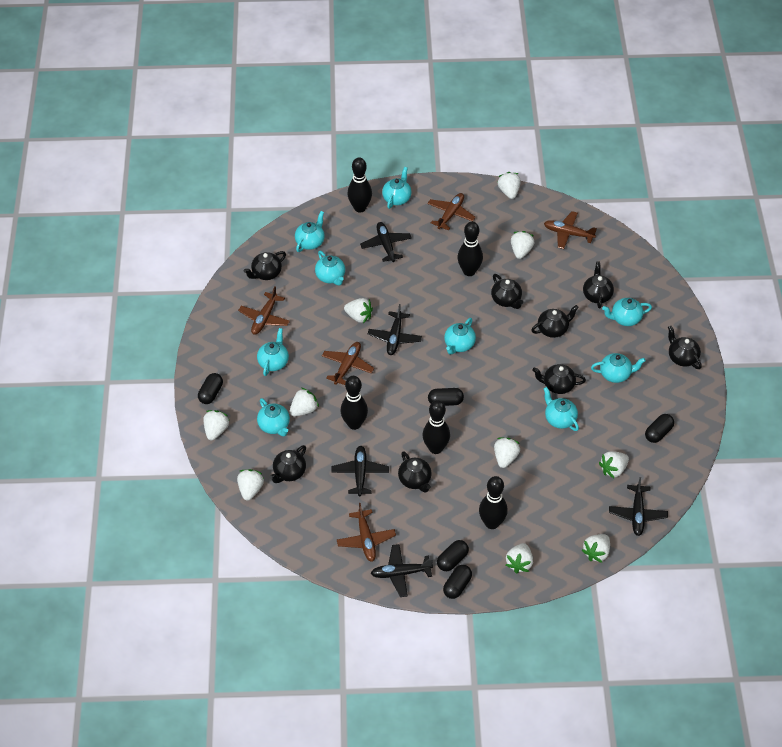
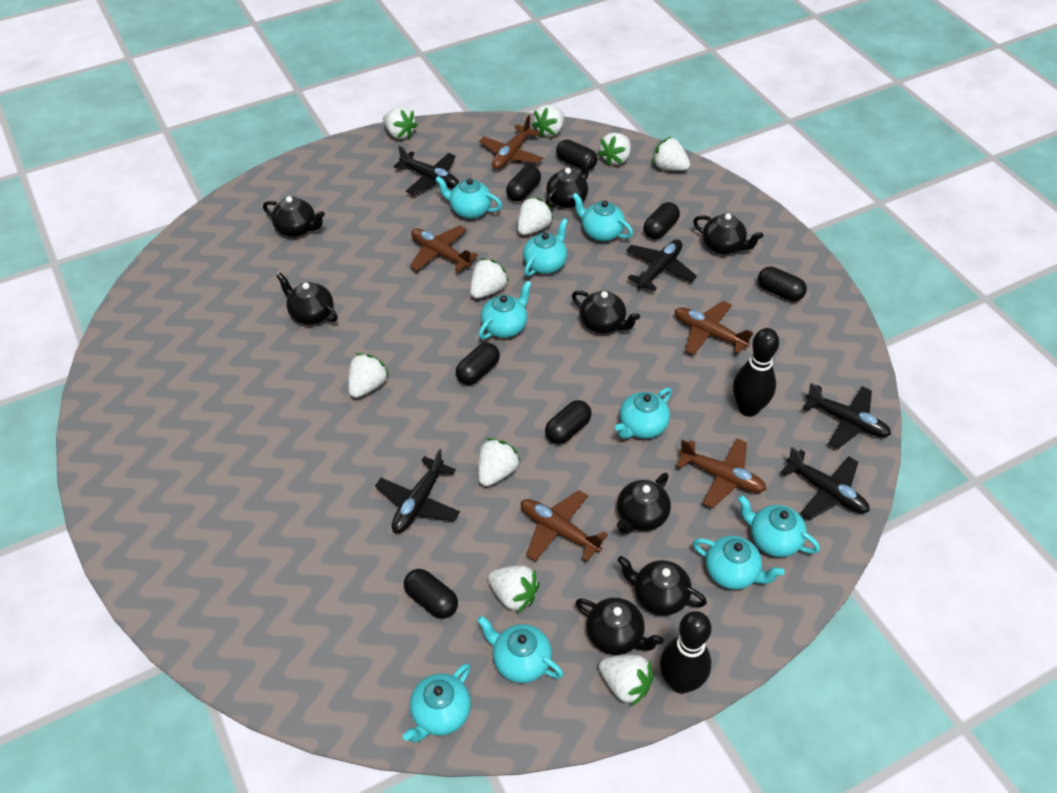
black bowling pin: [341,376,368,430] [348,157,372,212] [423,400,450,454] [458,222,483,276] [479,476,508,529] = 5 -> [660,611,711,694] [733,328,779,417] = 2
black capsule: [198,373,223,404] [428,388,464,406] [437,540,469,571] [443,565,472,599] [645,414,674,443] = 5 -> [404,569,458,619] [456,343,500,385] [506,165,541,202] [545,400,592,444] [556,140,597,170] [644,202,680,239] [758,267,807,301] = 7

